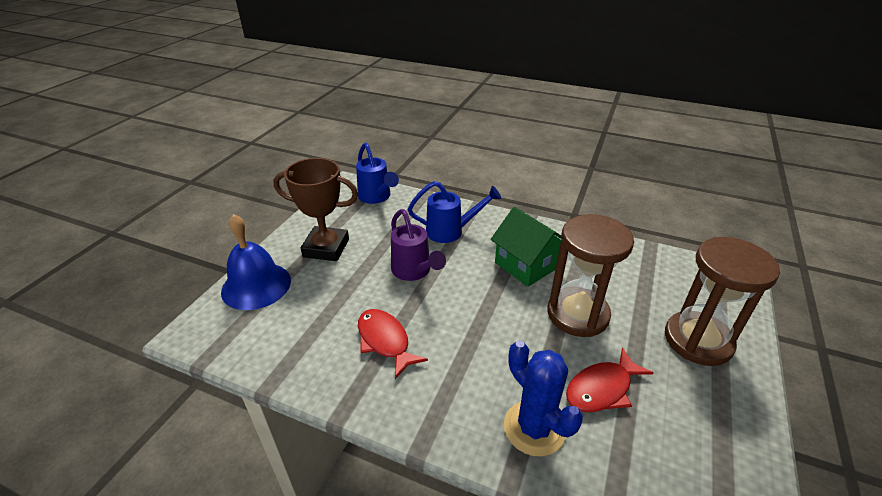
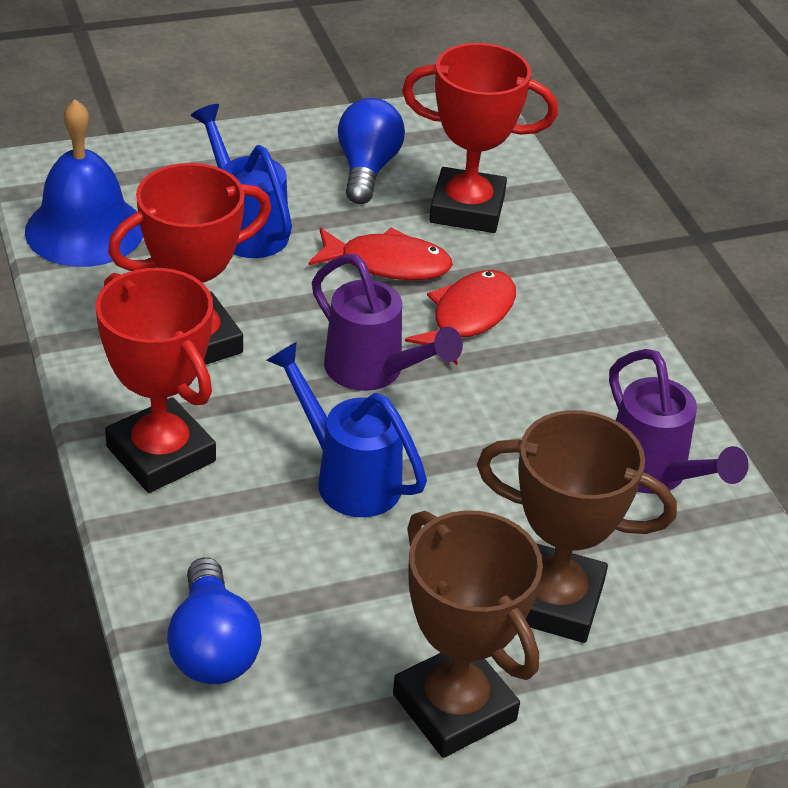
blue cactus: [504,341,583,457] = 1 -> none = 0
blue light bulb: none = 0 -> [167,557,262,684] [338,98,405,204] = 2
brown hourglass: [547,214,634,337] [665,237,780,366] = 2 -> none = 0
brown trophy: [273,158,358,261] = 1 -> [393,510,543,758] [477,410,677,643] = 2
green house: [490,207,561,287] = 1 -> none = 0
purple watering can: [391,209,446,281] = 1 -> [312,254,463,391] [609,349,749,494] = 2
red trophy: none = 0 -> [96,268,216,493] [108,163,271,365] [402,43,558,233] = 3

